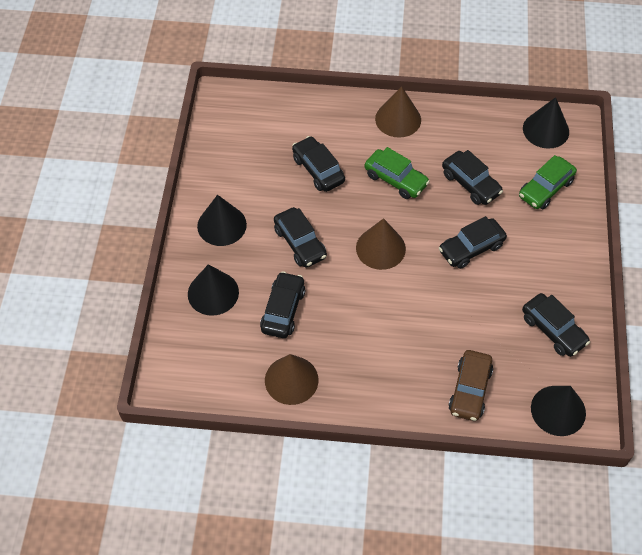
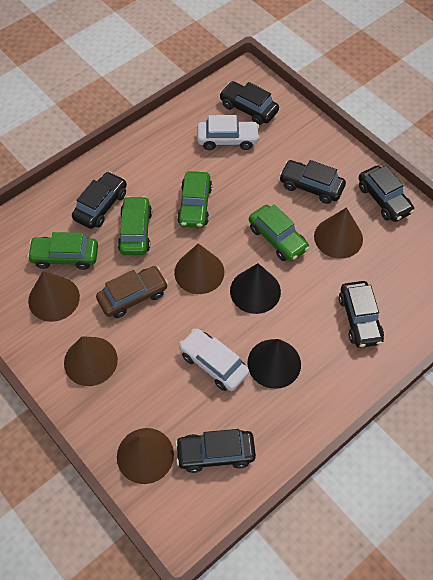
black cone: [188,264,239,316] [197,195,247,246] [523,97,569,149] [531,386,586,436] = 4 -> [230,263,281,314] [247,339,301,389] = 2
brown cone: [265,354,319,405] [356,218,406,270] [375,86,421,138] = 3 -> [28,271,80,322] [64,336,118,386] [117,428,174,484] [174,243,224,294] [314,207,363,259] = 5
green car: [365,147,430,199] [519,155,577,209] = 2 -> [27,232,98,270] [118,196,152,255] [177,171,212,228] [249,204,309,262] = 4
white car: none = 0 -> [179,328,249,391] [197,115,260,150] = 2

